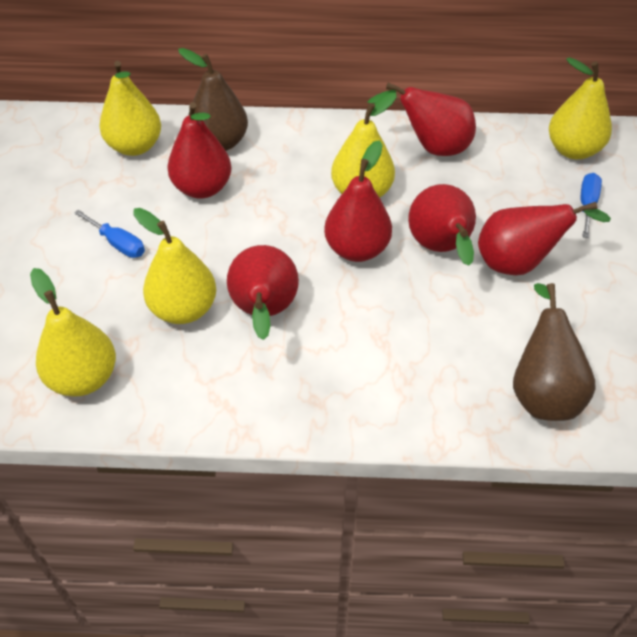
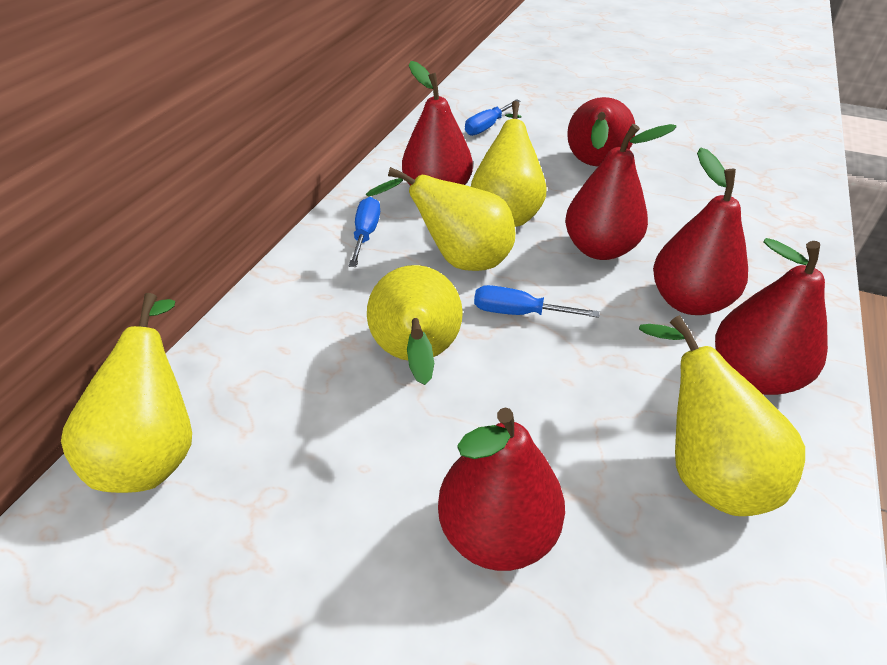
blue screwdriver: [74,210,145,258] [581,173,602,238] = 2 -> [349,197,380,267] [465,99,521,136] [474,285,600,318] = 3
brown pear: [178,48,248,151] [513,283,596,421] = 2 -> none = 0

